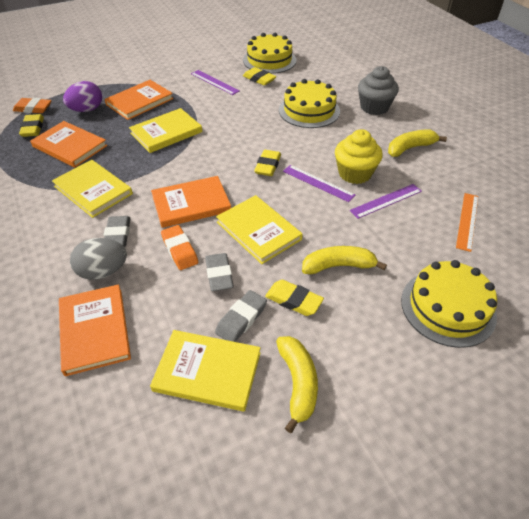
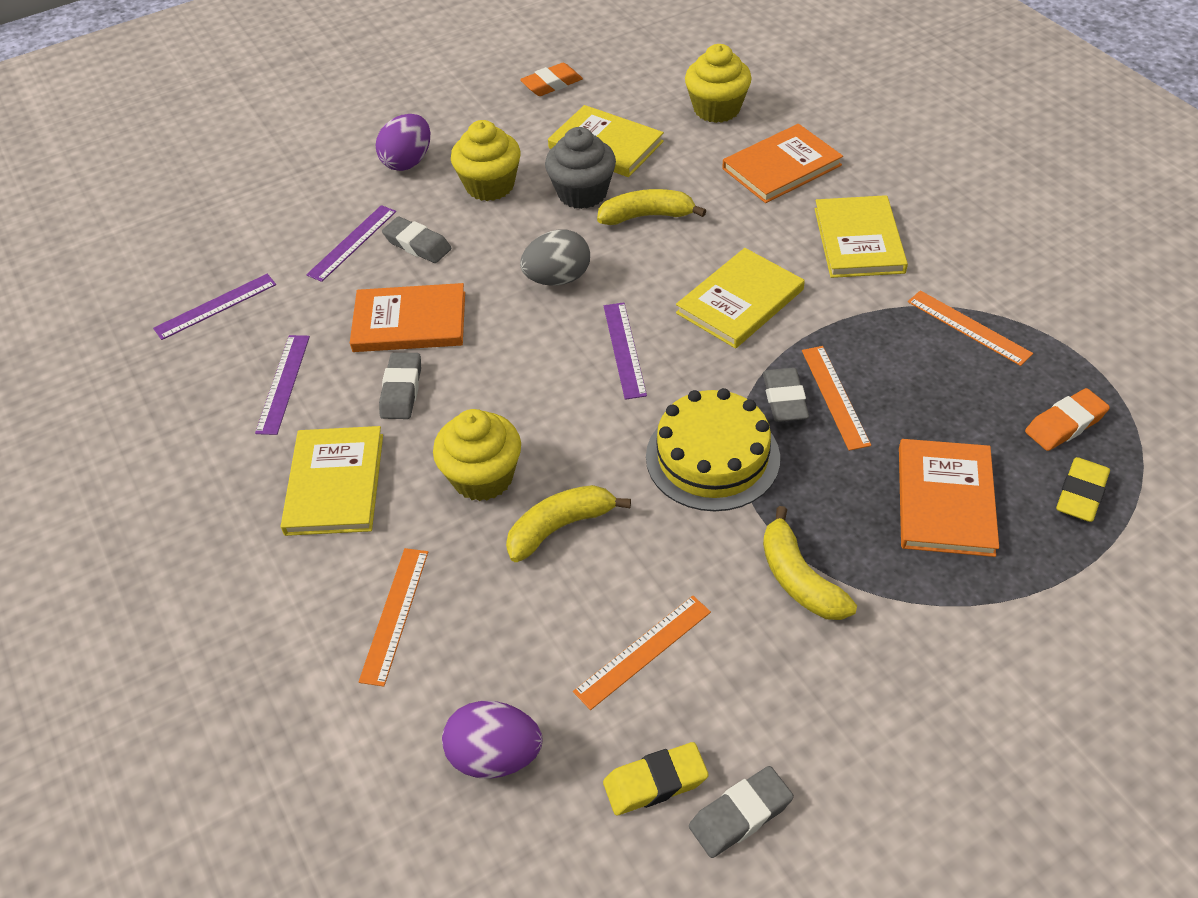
grey eraser: [104,216,131,247] [205,253,234,291] [215,290,267,342] = 3 -> [379,353,421,419] [382,217,452,263] [689,766,794,858] [763,368,809,422] = 4
orange book: [30,121,107,168] [59,284,131,376] [105,80,173,120] [151,176,231,228] = 4 -> [350,283,465,352] [722,124,843,203] [899,439,999,557] = 3
orange ruler: [456,193,478,252] = 1 -> [359,548,428,687] [573,596,711,710] [802,346,871,451] [908,290,1033,366] = 4
purple egg: [63,81,102,112] = 1 -> [376,114,430,171] [442,701,542,779] = 2
purple ruler: [191,70,239,95] [283,165,355,202] [350,184,422,219] = 3 -> [153,274,276,340] [255,335,310,435] [306,205,396,282] [604,302,647,400] = 4
yellow cake: [243,33,296,74] [279,79,340,128] [401,260,497,348] = 3 -> [646,388,780,511] = 1
yellow cupcake: [335,129,383,184] = 1 -> [433,409,521,501] [451,120,521,201] [685,44,752,123] = 3
yellow eraser: [19,114,44,137] [243,67,277,85] [254,150,281,176] [265,280,324,316] = 4 -> [603,742,709,815] [1056,457,1110,522] = 2

